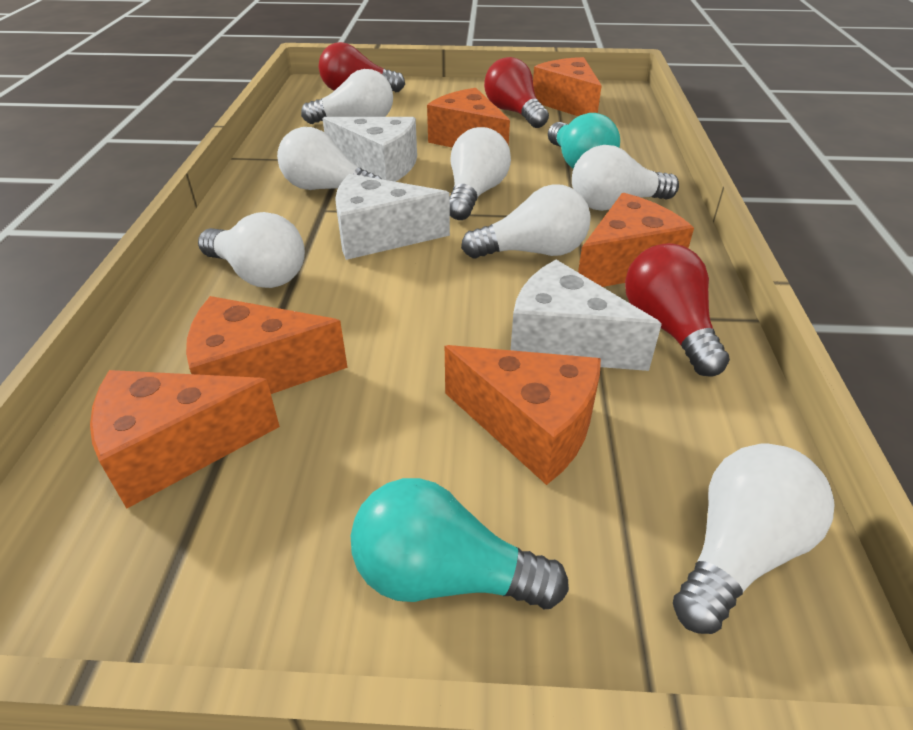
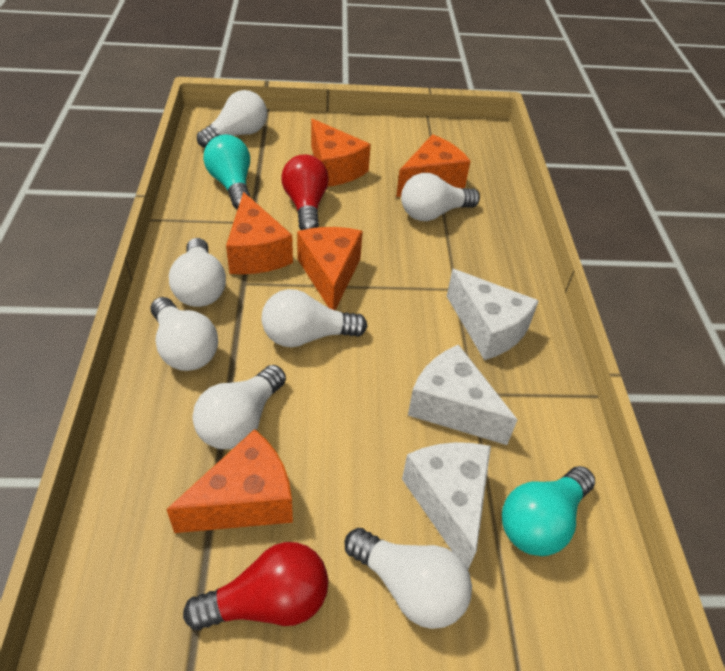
orange cheese: [90,370,280,509] [186,296,348,394] [427,88,510,148] [445,345,601,485] [533,57,602,116] [578,193,694,287] = 6 -> [166,429,293,533] [226,192,293,274] [297,227,363,310] [311,119,371,187] [396,135,471,197] = 5
red light bulb: [319,42,405,92] [484,57,549,128] [625,243,730,377] = 3 -> [183,542,328,631] [282,154,329,230] = 2

